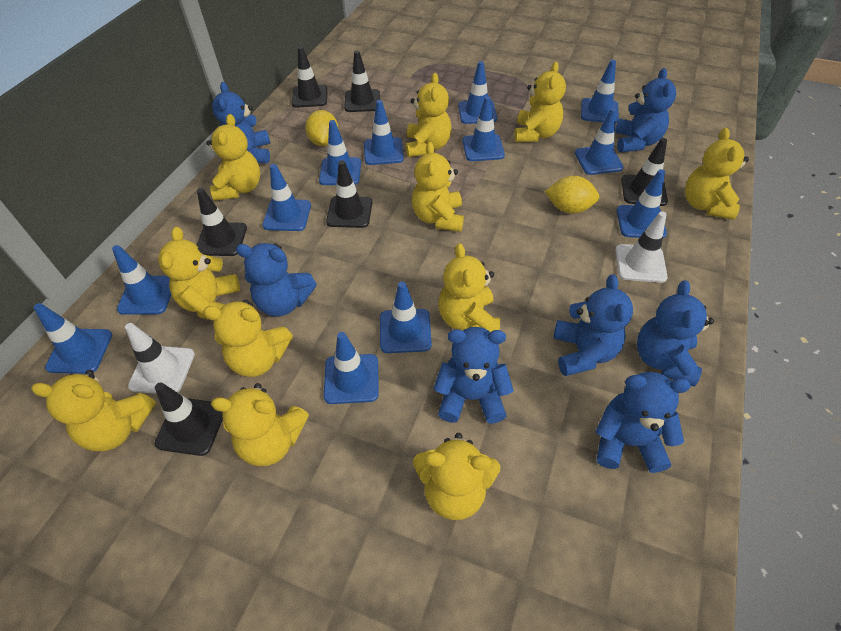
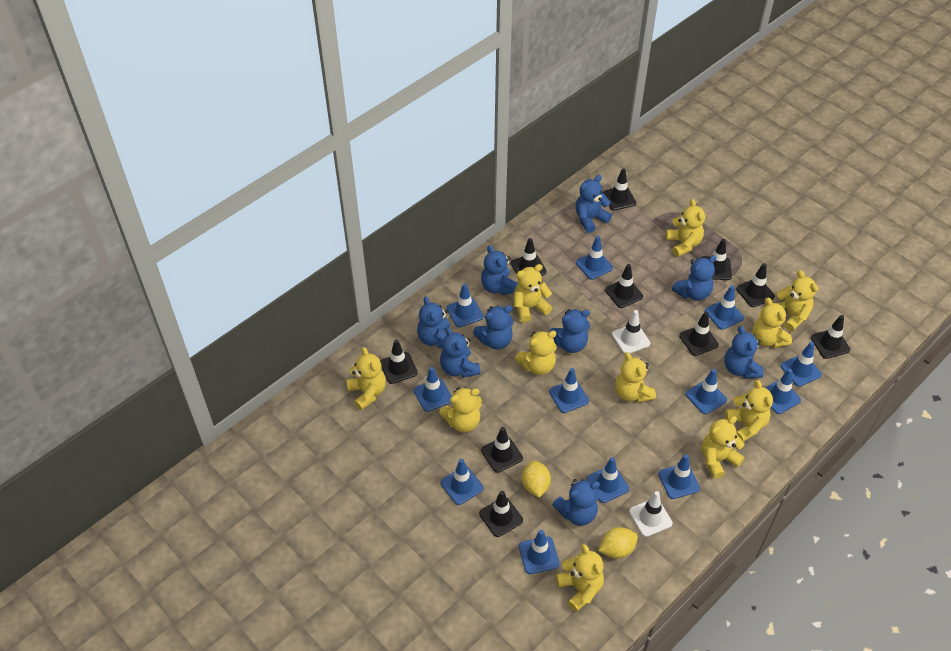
black traffic cone: [155,382,223,456] [197,188,247,256] [292,46,328,108] [326,160,372,228] [344,51,380,112] [621,138,668,206] = 6 -> [380,339,418,384] [479,491,523,537] [481,427,523,473] [511,238,547,276] [603,168,636,211] [605,264,643,308] [679,311,719,356] [702,239,732,280] [736,263,775,307] [811,315,850,359] = 10
blue teddy bear: [212,82,270,163] [236,243,317,317] [433,327,514,424] [554,274,633,376] [595,372,691,473] [615,68,676,152] [637,280,714,386] = 7 -> [417,297,450,348] [440,327,481,378] [473,305,513,349] [481,245,518,295] [550,309,590,353] [552,479,600,526] [575,175,612,233] [672,255,716,301] [724,326,764,378] = 9

